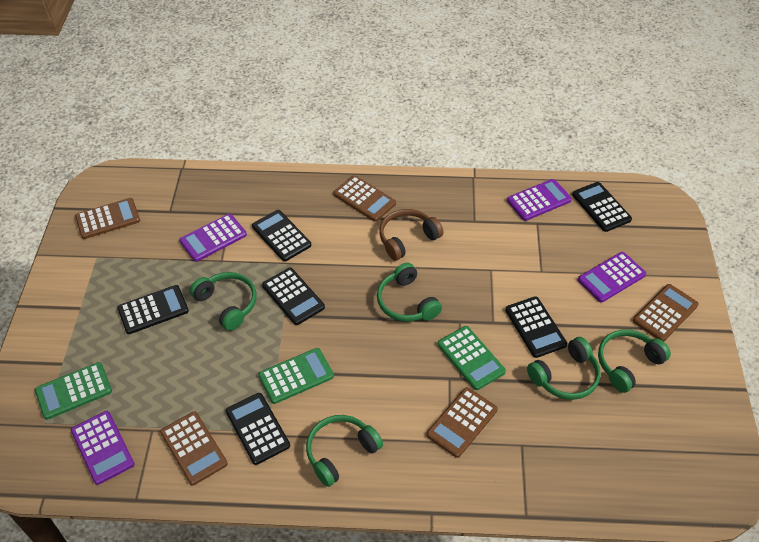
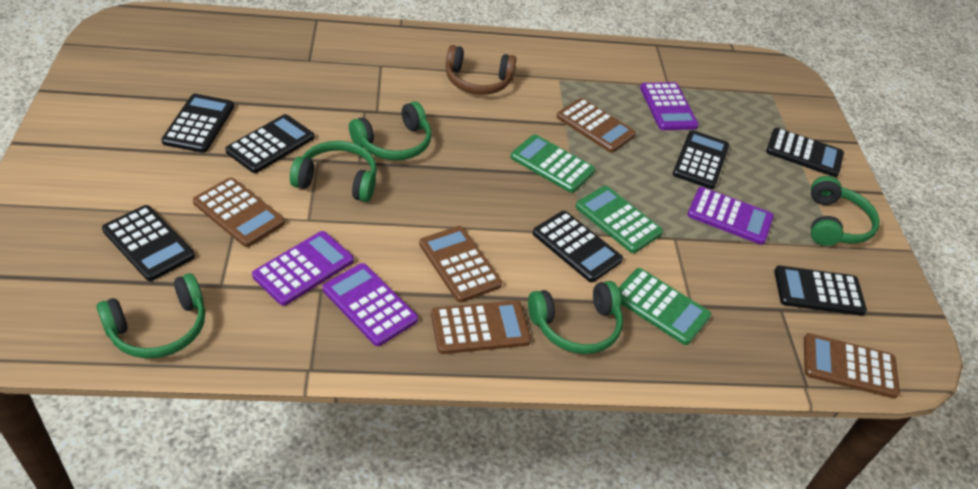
black calculator: [117,285,189,334] [226,393,290,465] [252,210,311,262] [262,268,325,325] [505,296,567,358] [572,182,632,232] = 6 -> [102,205,195,281] [161,94,234,153] [225,114,314,173] [533,211,623,282] [673,130,729,189] [766,128,844,177] [774,265,867,316] = 7

